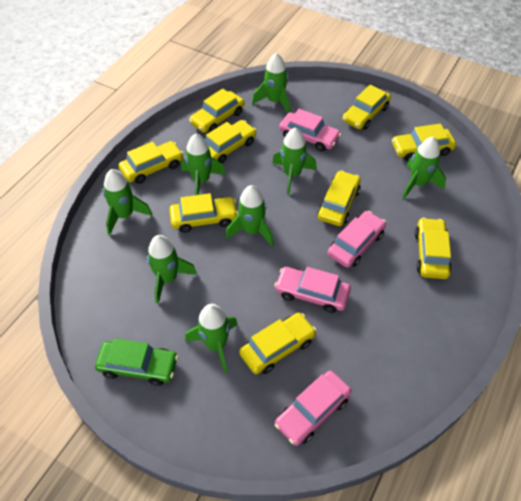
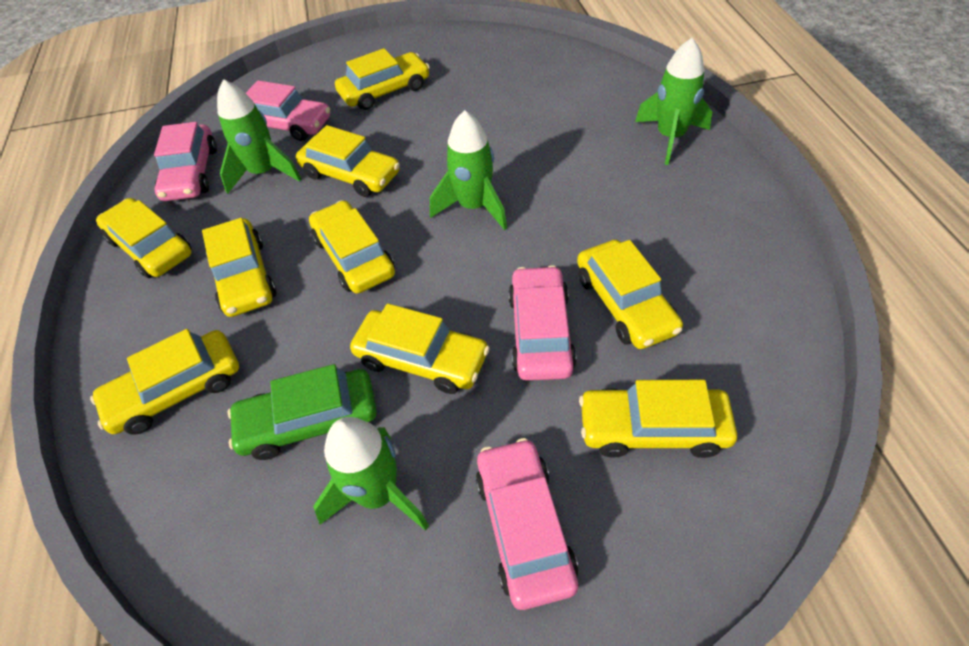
green rocket: [103,169,152,235] [147,235,197,304] [181,134,226,195] [185,304,238,373] [226,185,274,247] [252,53,290,113] [272,127,317,195] [402,137,446,199] = 8 -> [217,79,301,194] [313,417,429,531] [430,110,507,230] [635,38,712,165] = 4

